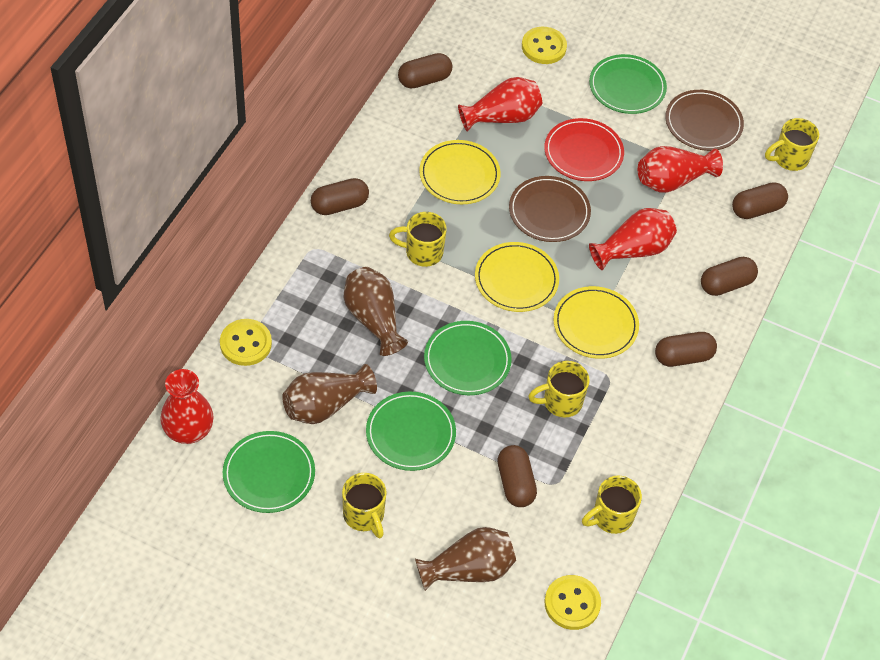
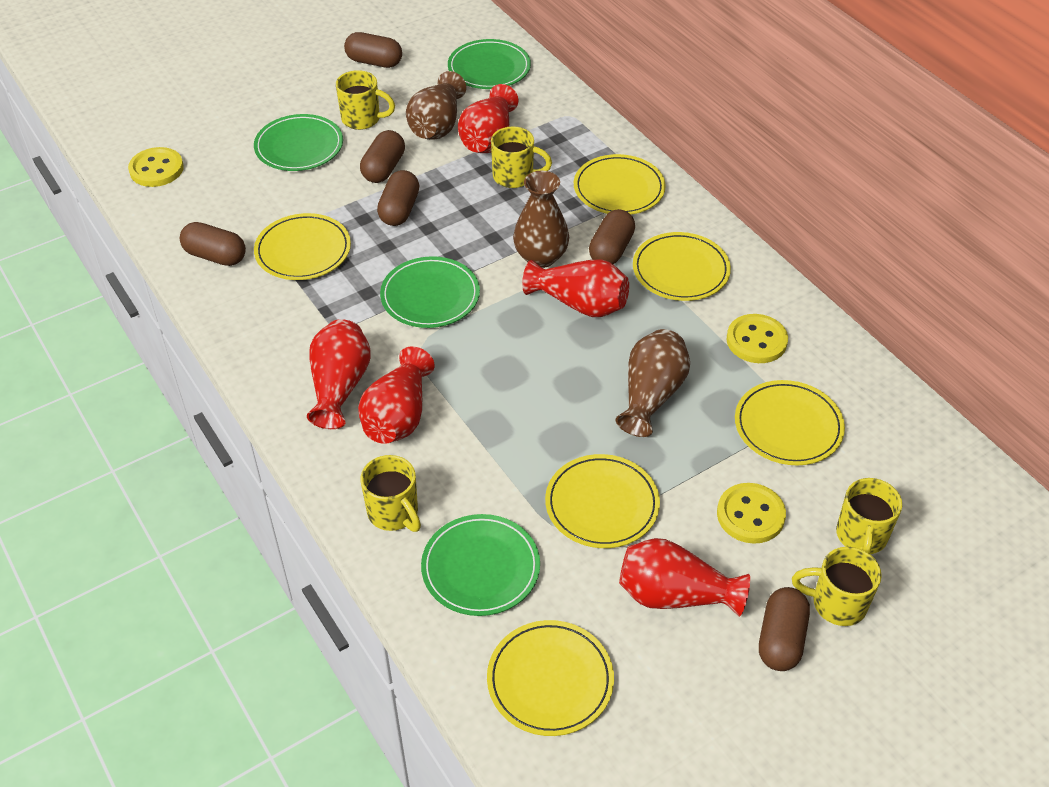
brown plate: [509,176,591,242] [665,90,744,151] = 2 -> none = 0
red plate: [544,118,624,181] = 1 -> none = 0
red vase: [160,369,214,444] [458,77,542,132] [589,208,677,270] [638,146,723,193] = 4 -> [307,319,371,429] [358,346,434,444] [458,84,518,153] [522,259,629,317] [619,538,750,617] = 5
yellow plate: [419,140,501,204] [475,242,559,312] [553,286,639,359] = 3 -> [254,213,351,280] [487,620,614,736] [545,454,660,548] [574,154,666,215] [633,232,731,301] [735,380,845,465] = 6

